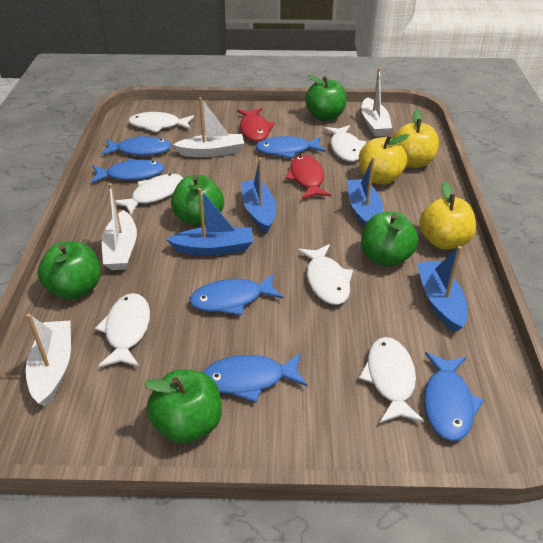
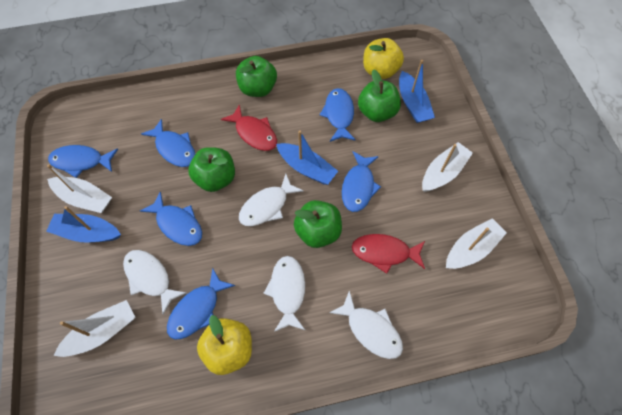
blue boat: [166,188,253,256] [241,157,276,233] [348,157,383,227] [417,246,468,332] = 4 -> [46,206,121,243] [276,130,338,185] [399,60,435,123] = 3
green apple: [38,241,101,300] [144,370,222,443] [171,175,224,226] [305,75,347,121] [361,212,419,267] = 5 -> [188,147,235,192] [236,56,277,97] [294,200,342,248] [358,69,401,122] = 4
white fish: [95,293,150,368] [115,174,183,215] [128,112,194,133] [297,244,353,305] [325,125,367,162] [359,337,424,423] = 6 -> [123,250,187,315] [239,174,304,226] [263,256,305,332] [329,290,403,359] = 4
yellow apple: [359,134,409,185] [393,109,439,168] [419,181,476,249] = 3 -> [197,315,252,375] [363,38,404,79] = 2

